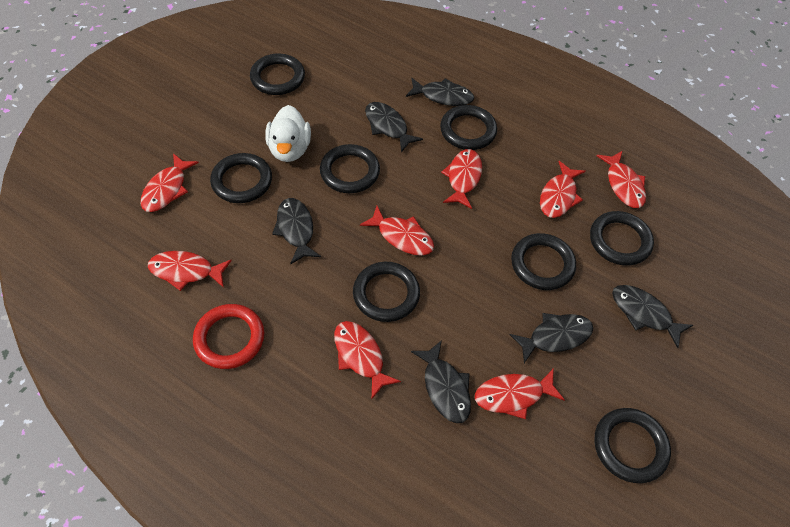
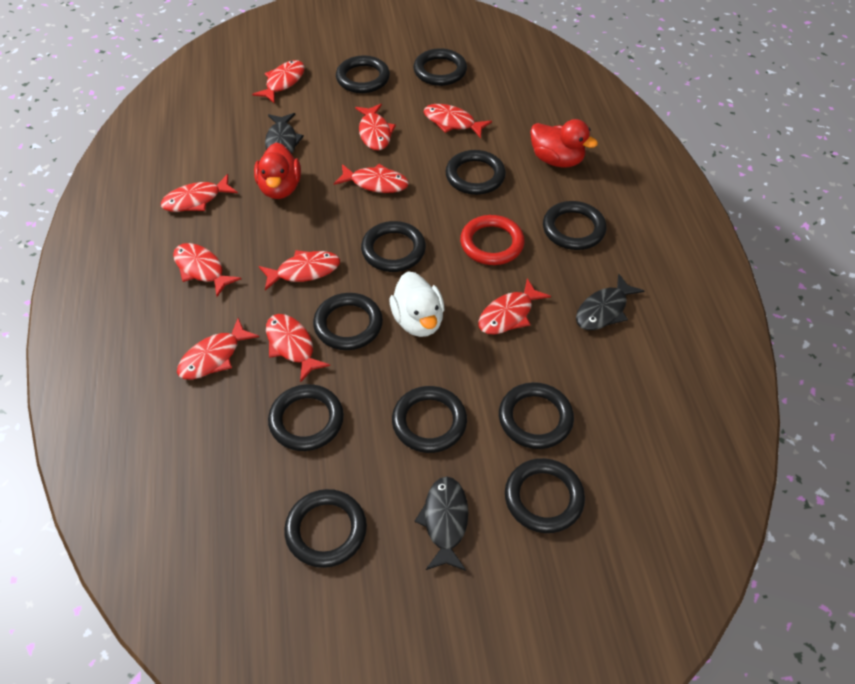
black fish: [272,198,321,265] [365,102,423,153] [406,78,474,106] [411,340,471,423] [510,313,593,363] [612,285,693,348] = 6 -> [265,113,304,154] [414,477,468,571] [576,274,644,330] = 3
black ring: [210,153,272,203] [250,54,305,95] [320,144,380,193] [353,262,420,322] [440,105,497,150] [511,233,576,290] [590,211,654,266] [594,408,671,483] = 8 -> [268,384,344,451] [284,489,367,568] [313,293,383,350] [336,55,390,93] [361,221,426,272] [392,386,467,453] [413,48,467,86] [445,150,506,195] [499,382,574,449] [505,458,585,533] [543,201,606,250] = 11
red duck: none = 0 -> [254,142,301,199] [530,119,598,168] = 2
red fish: [140,153,199,212] [148,251,232,291] [334,321,401,399] [360,206,434,256] [441,149,482,209] [475,369,565,419] [540,161,585,218] [597,151,646,208] = 8 -> [161,174,238,212] [173,243,241,297] [177,318,259,379] [252,60,305,103] [259,250,340,290] [266,314,330,382] [334,164,409,193] [355,104,396,150] [423,104,492,138] [478,278,551,335] = 10

